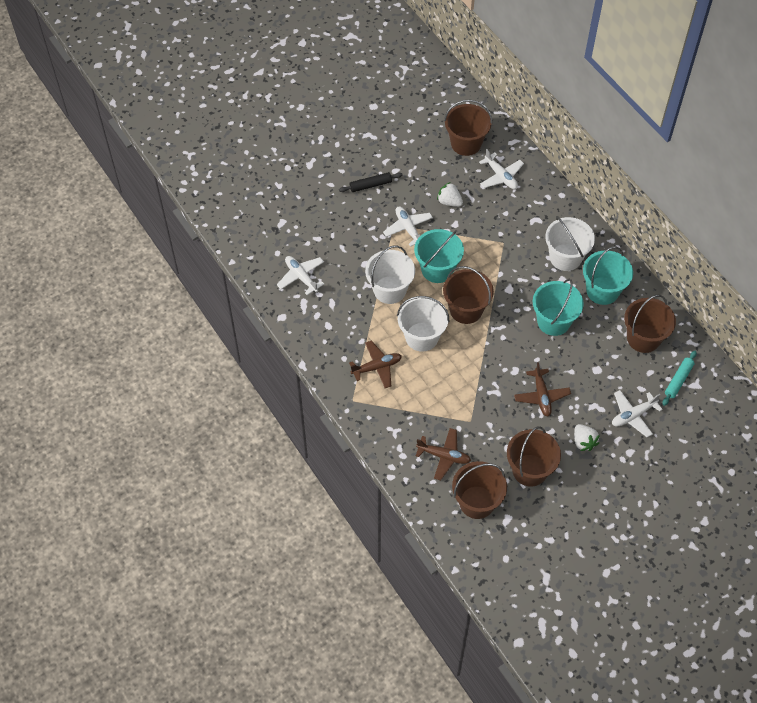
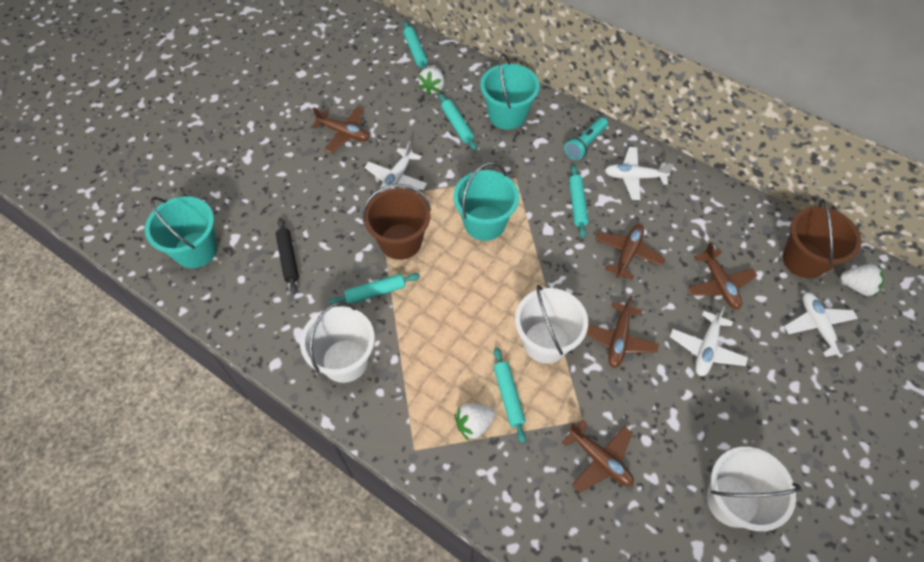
brown bucket: [443,266,494,324] [444,100,492,156] [452,461,507,519] [507,426,561,486] [624,295,676,353] = 5 -> [362,184,431,260] [783,199,862,279] = 2
brown plane: [349,340,402,388] [416,428,471,480] [514,362,571,416] = 3 -> [311,107,369,153] [562,419,634,492] [586,296,659,368] [595,224,665,280] [688,242,757,309] = 5
turquoise flashlight: none = 0 -> [564,117,608,160] = 1
turquoise rolling pin: [662,351,697,406] = 1 -> [329,273,420,305] [403,21,428,70] [439,93,477,150] [494,347,526,443] [569,165,588,238] = 5
white strawberry: [437,182,463,207] [574,424,600,451] = 2 -> [418,67,444,95] [455,403,496,441] [840,264,884,296] = 3

